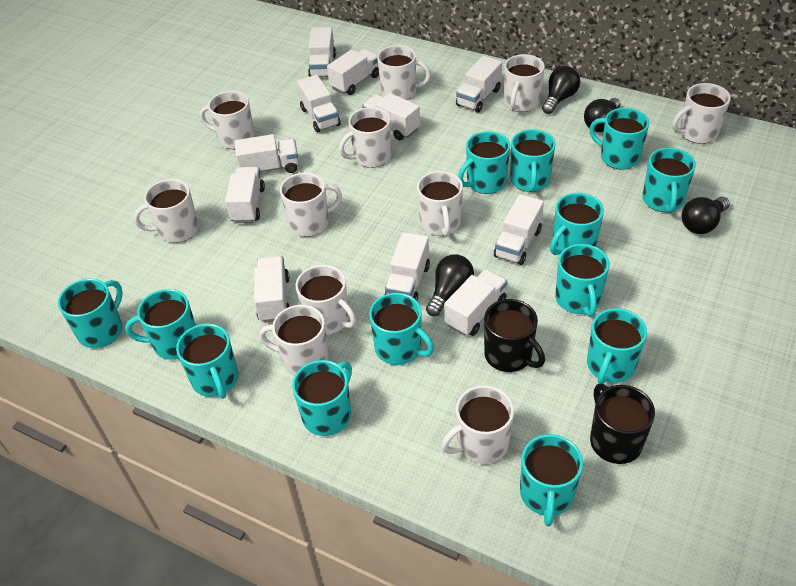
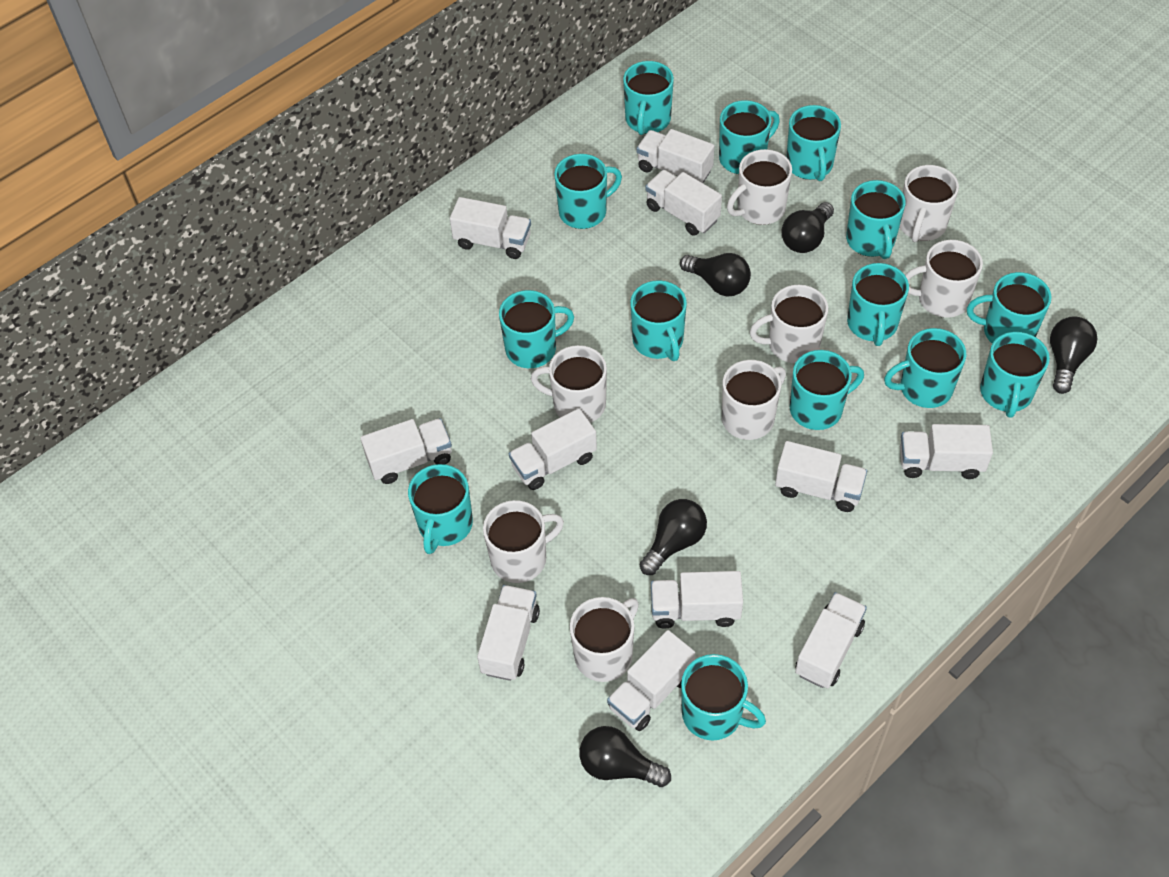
black light bulb: [426,254,474,316] [542,66,580,114] [584,98,620,132] [682,197,730,234] = 4 -> [579,726,671,787] [640,499,707,575] [680,253,751,296] [781,202,834,253] [1050,316,1098,394] = 5
black mug: [484,299,545,372] [590,384,655,464] = 2 -> none = 0
turquoise mug: [58,278,123,348] [125,289,196,360] [176,324,238,399] [292,360,352,436] [369,293,434,365] [458,131,510,194] [510,129,556,192] [520,434,583,527] [550,193,604,255] [555,244,609,317] [587,308,647,384] [589,108,649,170] [642,148,696,213] = 13 -> [408,464,473,554] [499,290,574,368] [554,154,622,229] [623,61,674,135] [630,280,687,361] [681,654,766,741] [719,100,780,174] [786,105,841,181] [790,350,864,430] [846,180,906,259] [847,263,909,346] [884,328,966,408] [967,272,1052,344] [980,332,1050,418] = 14
white mug: [134,179,199,243] [200,91,255,149] [259,305,329,376] [280,173,342,237] [296,265,356,335] [339,107,392,168] [377,45,431,100] [417,171,463,237] [441,386,514,464] [504,54,545,112] [672,83,731,144] = 11 -> [483,500,564,583] [531,345,607,423] [570,597,639,682] [722,360,786,440] [727,149,792,225] [750,285,828,363] [900,165,959,242] [905,240,983,318] = 8

